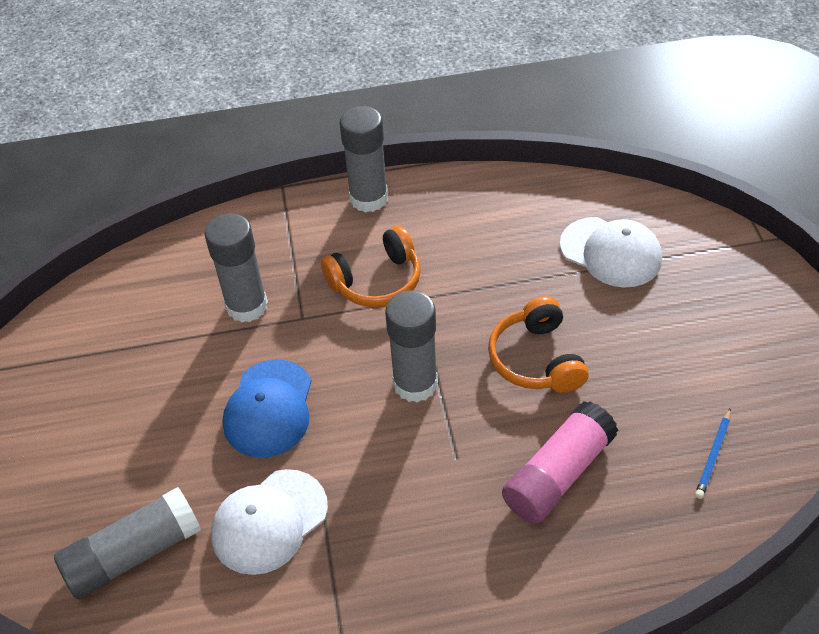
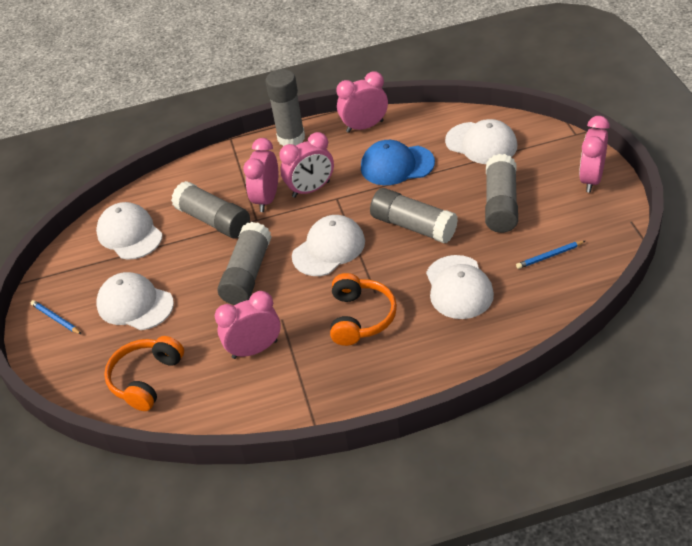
blue pencil: [695,408,731,499] = 1 -> [31,300,81,334] [516,241,585,269] = 2
grey glue stick: [54,487,201,599] [205,213,268,323] [340,106,388,213] [385,291,438,403] = 4 -> [171,181,250,238] [217,222,271,305] [266,69,305,146] [370,188,458,243] [485,154,518,233] = 5
pink clock: none = 0 -> [215,291,281,359] [243,138,278,212] [279,132,334,198] [336,72,388,133] [579,116,610,192] = 5
pink glue stick: [502,401,618,524] = 1 -> none = 0
white cap: [211,469,328,575] [560,217,662,288] = 2 -> [96,202,163,260] [96,272,174,330] [292,215,365,276] [426,255,494,319] [445,119,518,164] = 5

